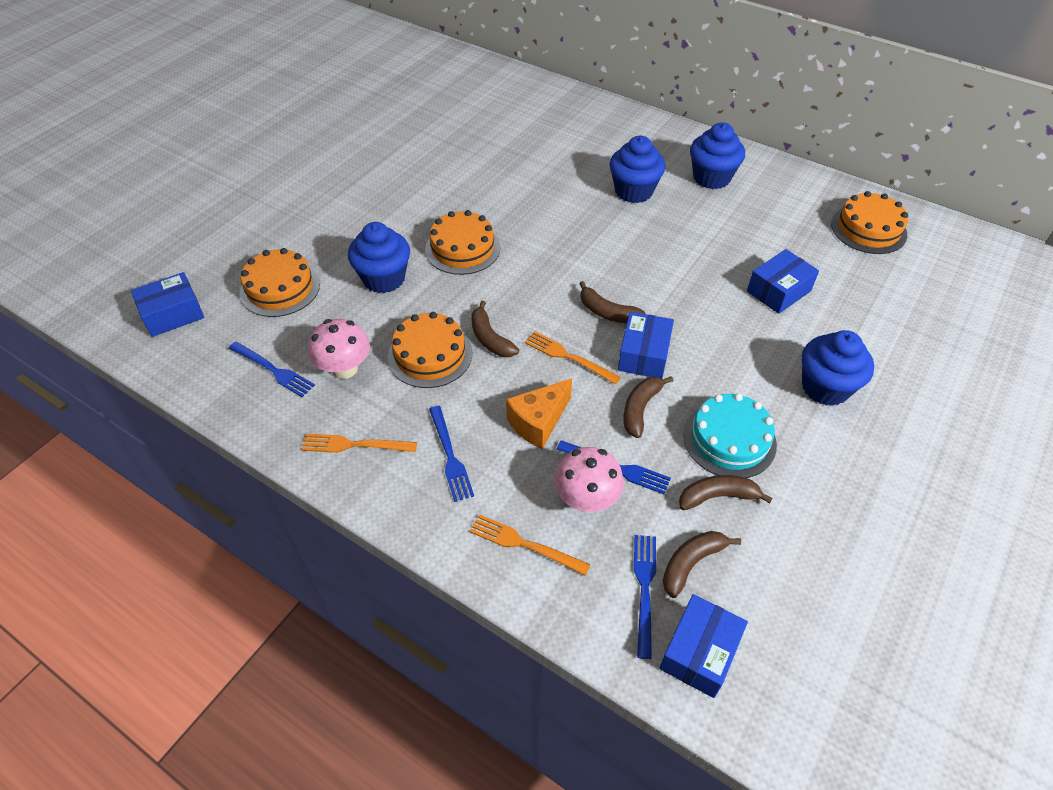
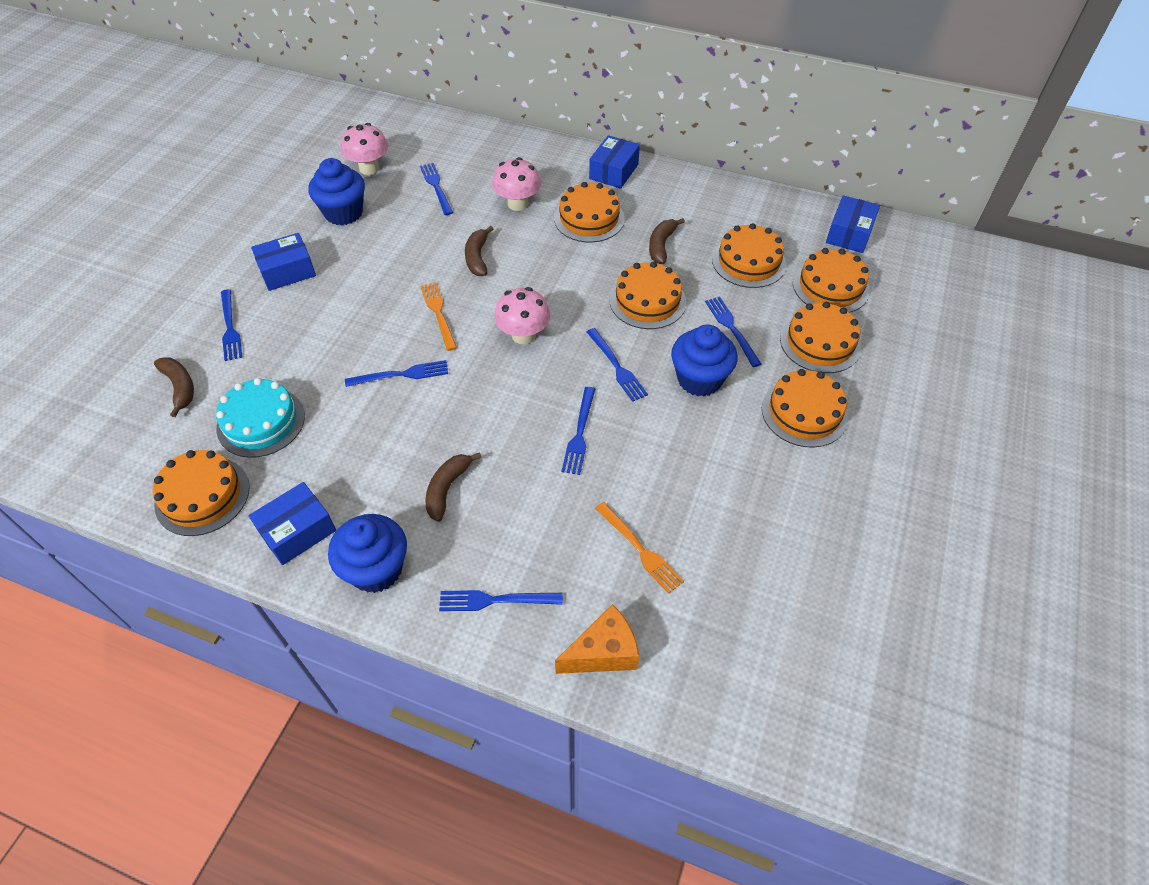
blue cupcake: [348,222,410,293] [610,136,665,203] [690,122,745,189] [802,330,874,406] = 4 -> [308,158,365,226] [328,514,407,593] [671,324,738,397] = 3
blue fork: [229,342,315,397] [429,406,474,502] [557,440,671,494] [634,535,656,659] = 4 -> [221,289,242,361] [345,360,448,387] [420,163,453,215] [439,590,563,611] [561,387,595,475] [587,328,648,402] [705,297,761,367] = 7
brown banana: [471,301,519,357] [579,281,646,324] [624,376,673,438] [663,531,741,598] [679,475,773,510] = 5 -> [154,357,194,417] [425,452,481,522] [465,226,493,276] [649,218,685,264] = 4
orange cake: [240,248,320,317] [387,312,472,388] [425,210,500,275] [831,191,908,254] = 4 -> [153,450,250,536] [554,182,625,242] [609,261,686,329] [712,223,787,288] [762,369,848,448] [780,302,861,373] [793,248,870,313] = 7
orange fork: [301,434,417,453] [470,514,591,576] [525,331,621,384] = 3 -> [420,282,457,351] [595,502,684,594] = 2
pink mushroom: [308,319,370,379] [554,447,624,513] = 2 -> [341,123,388,175] [492,157,541,211] [494,287,550,344] = 3

